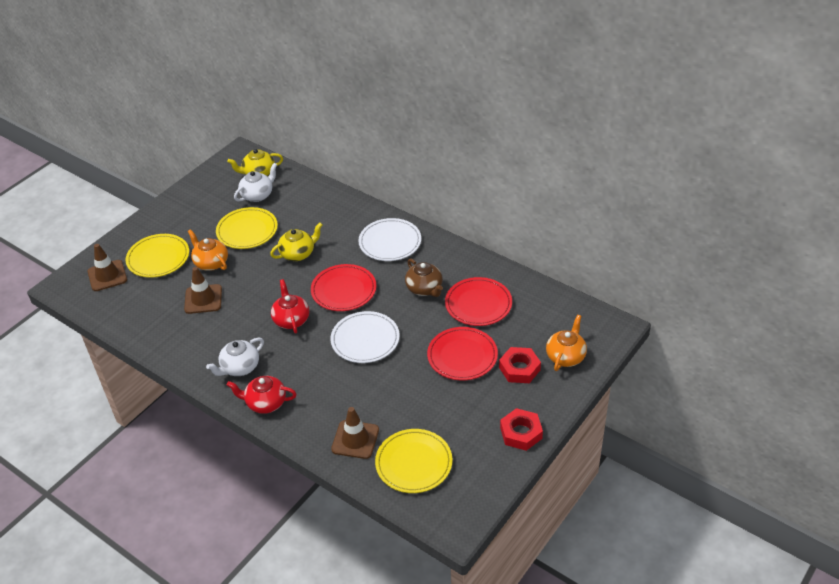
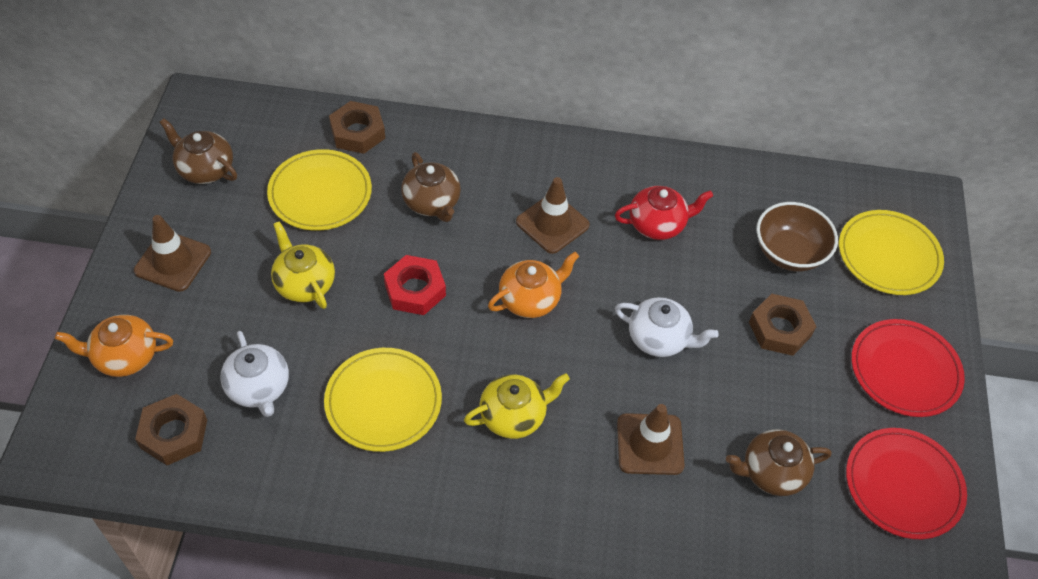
brown bowl: none = 0 -> [756,202,838,271] = 1
brown nut: none = 0 -> [135,394,207,465] [329,101,385,154] [749,294,817,356] = 3
brown teapot: [405,258,443,297] = 1 -> [159,118,237,184] [401,152,461,222] [726,429,831,496] = 3
red nut: [499,347,541,383] [500,408,543,451] = 2 -> [384,255,446,315] = 1
red plate: [311,264,377,311] [427,327,498,380] [445,277,512,326] = 3 -> [846,428,967,539] [851,319,965,417] = 2
red teapot: [227,376,296,414] [271,279,309,333] = 2 -> [615,186,713,240] = 1
white plate: [330,311,400,363] [358,218,421,261] = 2 -> none = 0

